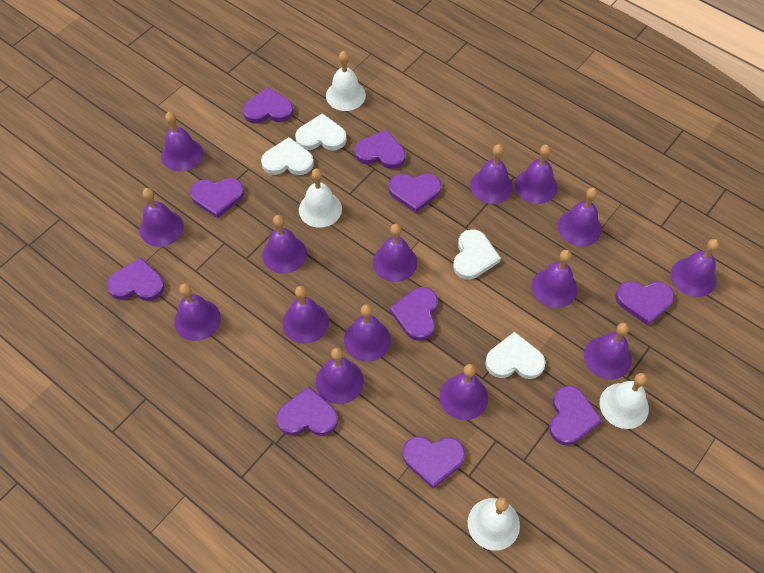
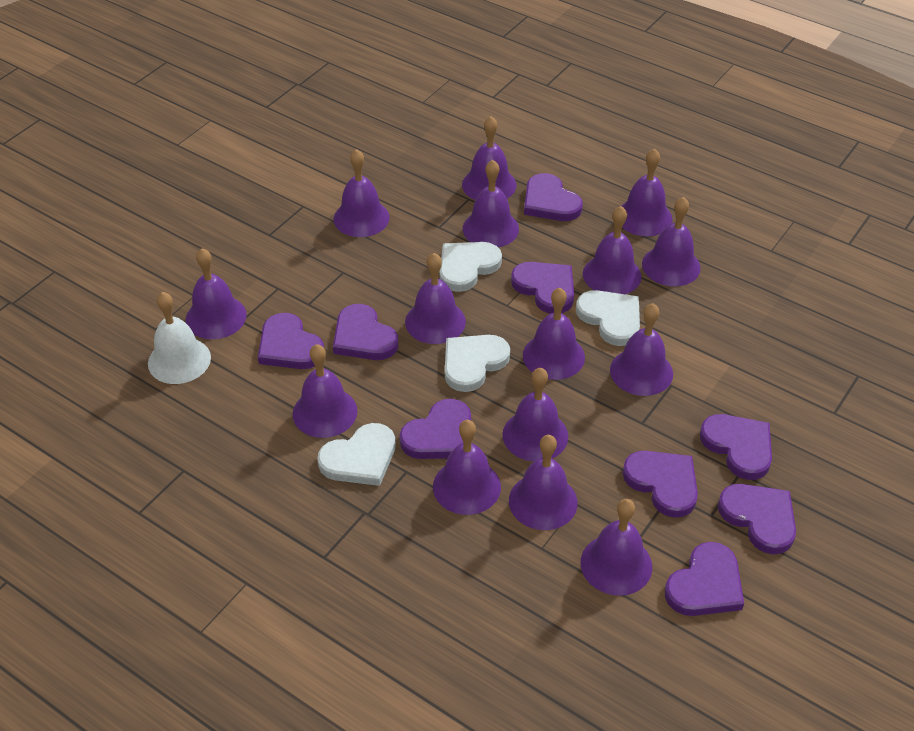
purple heart: [107,257,165,301] [190,178,244,218] [243,87,294,123] [276,386,338,436] [354,130,405,169] [388,173,441,213] [390,287,438,341] [402,436,465,489] [549,386,602,445] [615,281,674,326] = 10 -> [258,313,324,369] [333,304,398,360] [400,399,471,459] [511,262,574,314] [524,173,583,221] [623,451,698,518] [665,542,744,616] [700,414,772,480] [718,484,796,554] = 9
white bell: [299,169,342,228] [326,51,366,111] [468,497,520,551] [600,373,649,429] = 4 -> [148,292,211,384] = 1

